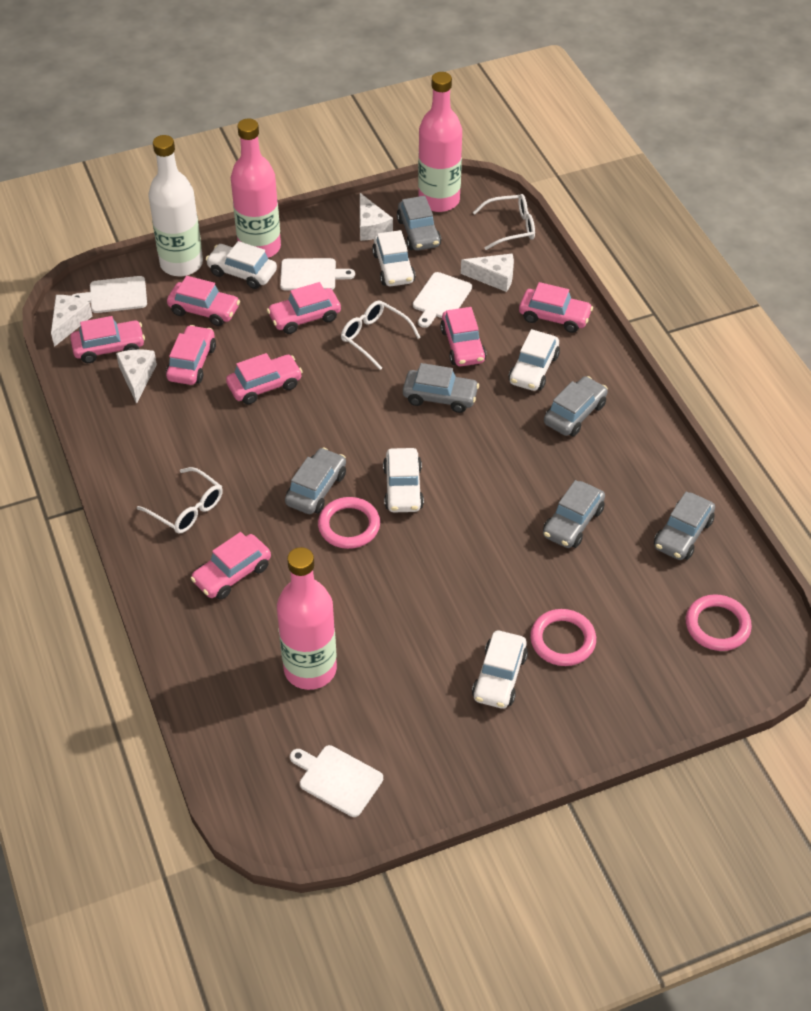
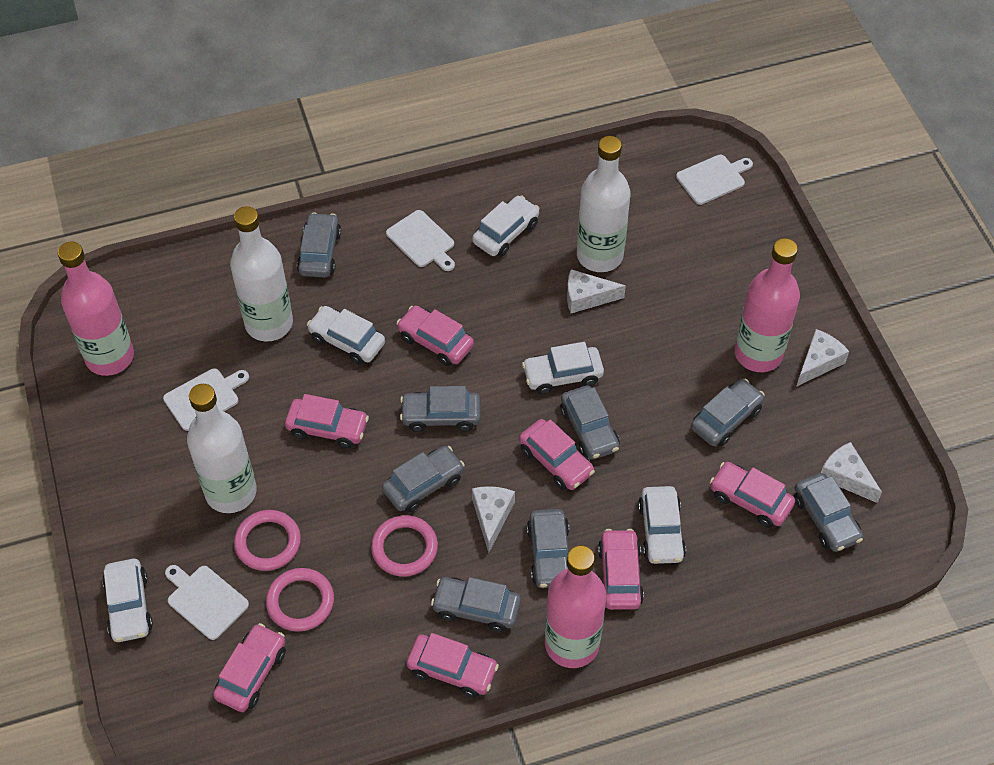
grey car: [285,448,346,514] [397,196,441,251] [403,363,479,413] [543,480,605,548] [544,376,608,437] [654,492,715,560] = 6 -> [297,212,341,277] [382,446,465,513] [400,386,481,432] [431,577,521,632] [527,509,569,588] [560,385,620,460] [691,379,765,447] [794,473,863,552] = 8
pink car: [70,316,145,363] [166,325,216,385] [167,276,240,326] [191,532,271,600] [226,353,303,405] [267,282,341,334] [440,307,486,366] [519,282,593,333] = 8 -> [213,623,286,712] [285,394,369,448] [396,305,474,366] [406,633,499,698] [519,419,595,490] [598,529,644,610] [710,462,795,528] = 7
white bottle: [148,135,203,276] = 1 -> [187,384,257,513] [230,206,293,342] [577,136,630,272] = 3
white glasses: [137,467,223,534] [341,300,421,370] [473,194,535,250] = 3 -> none = 0

